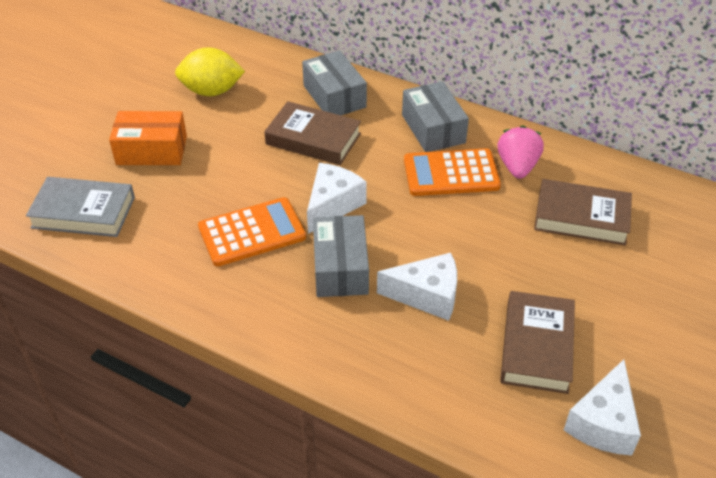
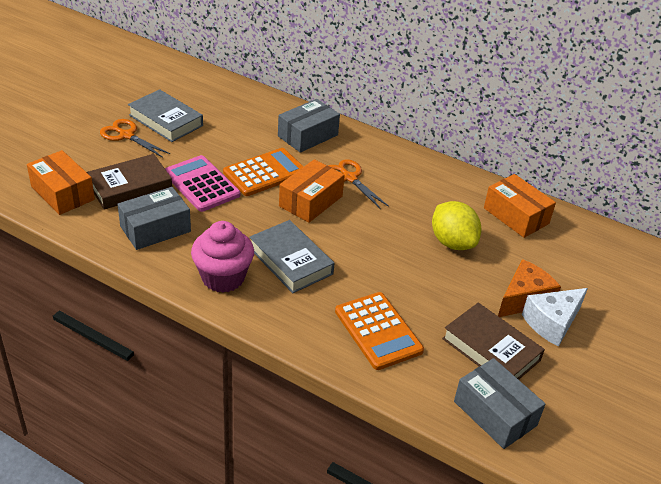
brown book: [264,101,361,165] [500,291,575,394] [534,179,632,246] = 3 -> [87,154,172,210] [442,303,545,380] = 2
grey book: [26,177,135,237] = 1 -> [128,89,203,142] [249,220,335,293] = 2
orange box: [109,111,187,165] = 1 -> [27,150,95,215] [279,159,345,223] [484,174,556,238] = 3
orange cheese: none = 0 -> [498,259,561,317] = 1
orange scissors: none = 0 -> [100,119,170,158] [328,159,389,209] = 2
pink calculator: none = 0 -> [165,155,240,212] = 1
pink cupcake: none = 0 -> [191,221,254,293] = 1
pink strawberry: [498,125,544,179] = 1 -> none = 0
white cheese: [307,163,367,234] [377,253,457,321] [564,359,641,455] = 3 -> [522,288,588,347] = 1

